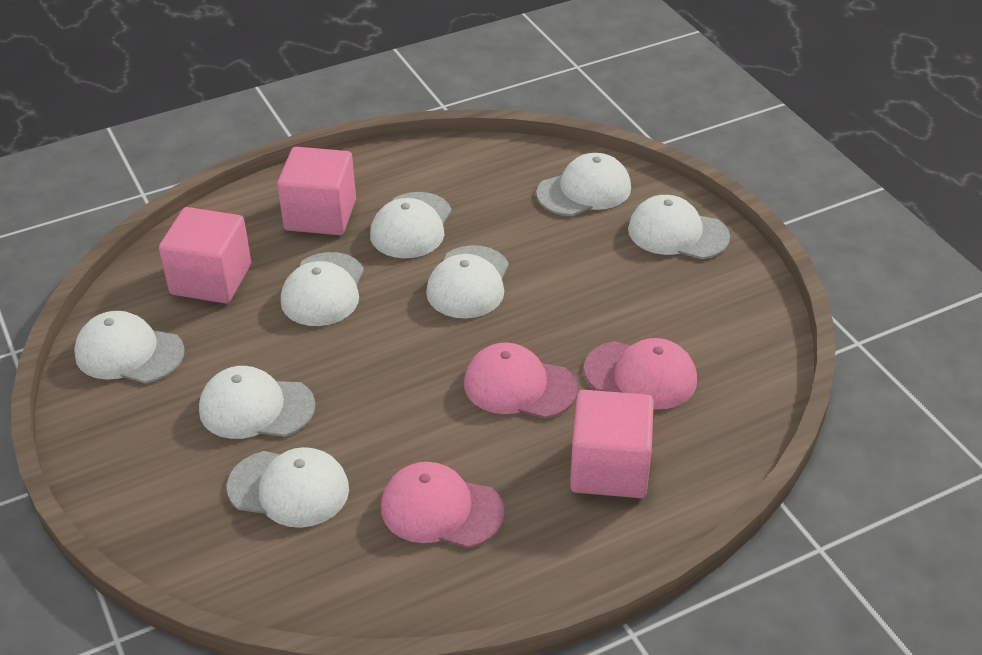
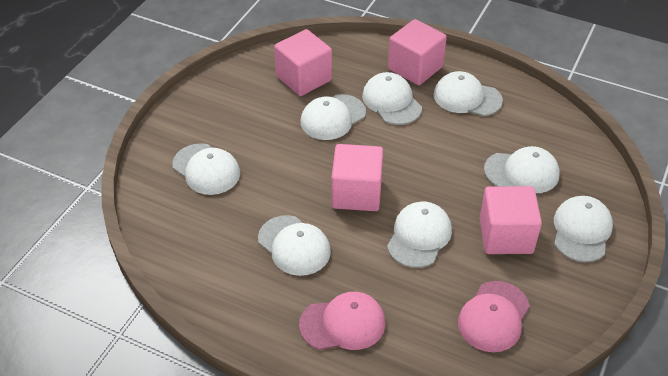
pink cap: [381,462,505,548] [464,343,578,419] [584,338,697,409] = 3 -> [299,292,386,350] [458,281,530,352] = 2
pink cube: [159,207,251,304] [277,147,356,235] [570,390,654,498] = 3 -> [274,29,332,96] [331,144,383,211] [388,19,447,85] [480,186,542,254] = 4

